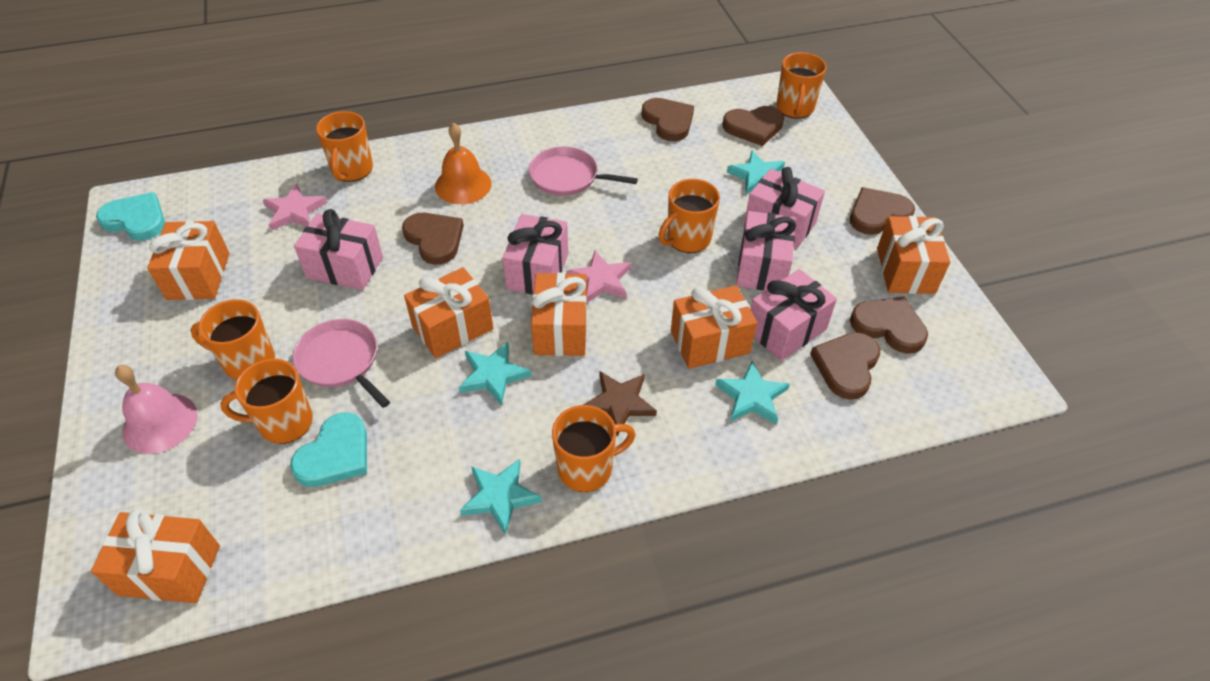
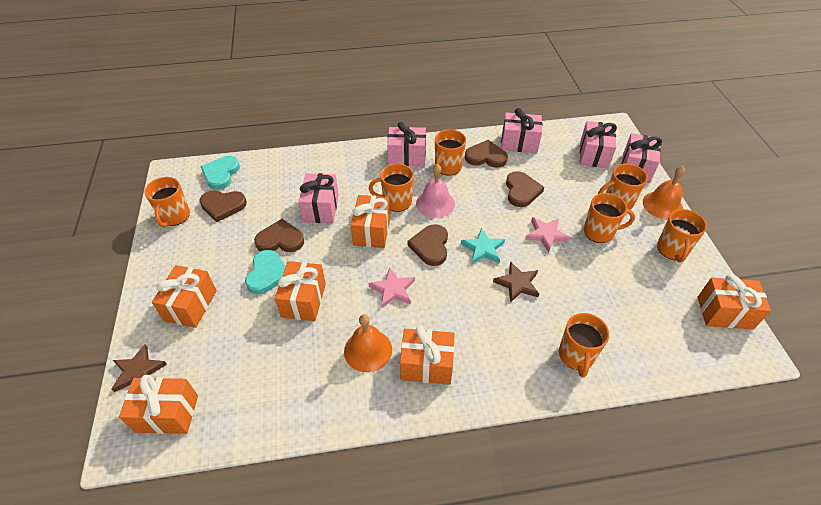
brown heart: [402,213,464,265] [642,98,694,141] [723,106,784,146] [810,332,880,400] [850,187,915,235] [850,297,928,354] = 6 -> [199,190,247,222] [254,219,304,252] [408,224,448,266] [465,140,508,168] [506,171,544,207] = 5
brown star: [583,371,657,436] = 1 -> [112,344,167,392] [493,262,539,303] = 2
orange bell: [435,123,492,204] = 1 -> [344,314,392,372] [643,166,685,220] = 2
orange mug: [190,299,275,380] [220,359,313,444] [316,111,373,182] [552,405,636,492] [659,179,720,253] [777,52,827,119] = 6 -> [144,177,190,227] [369,163,414,212] [435,129,466,176] [559,313,609,378] [584,193,635,243] [598,163,648,210] [657,209,707,263] = 7
pink pan: [293,319,390,408] [529,146,638,196] = 2 -> none = 0
turquoise star: [459,342,531,405] [460,459,542,535] [715,361,790,424] [727,150,785,194] = 4 -> [461,228,505,264] = 1

